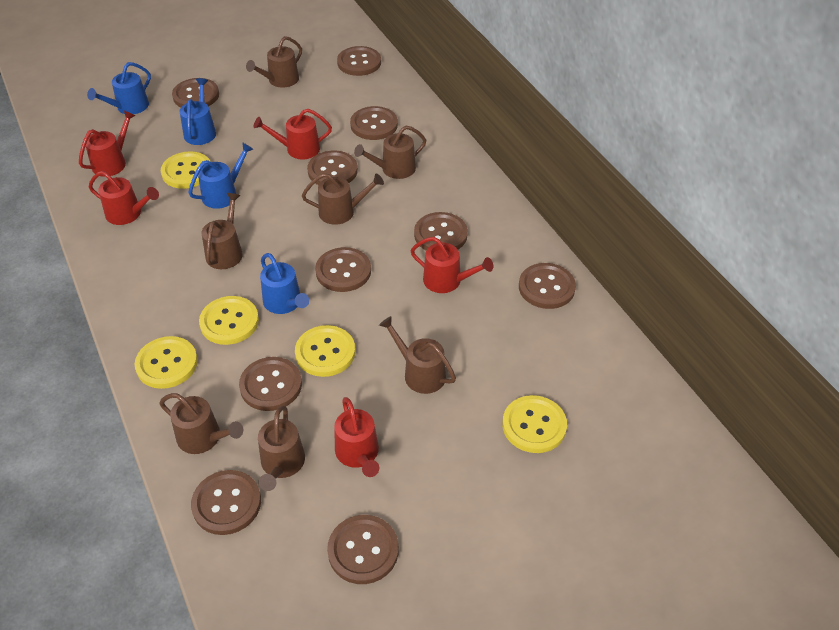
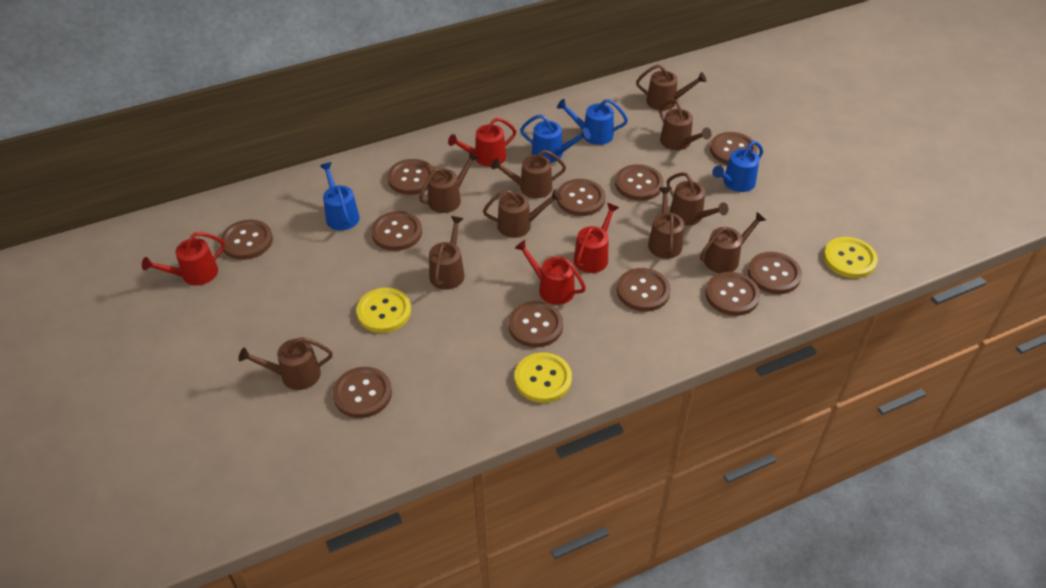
brown button: [172,78,219,107] [191,470,261,535] [239,357,302,411] [307,151,358,185] [315,247,371,292] [327,515,399,584] [337,46,381,76] [350,106,398,140] [414,212,468,250] [519,263,576,309] = 10 -> [220,219,273,260] [333,367,392,418] [371,211,422,251] [387,159,434,195] [508,301,563,347] [557,179,605,216] [615,164,664,201] [617,268,671,312] [706,272,760,316] [710,132,757,165] [748,252,802,294] = 11
brown watering can: [159,393,243,454] [202,193,243,269] [246,36,302,88] [258,405,305,491] [302,173,384,225] [354,126,426,179] [379,316,456,394] = 7 -> [238,337,333,390] [419,151,479,213] [429,216,465,290] [483,189,561,238] [491,150,566,198] [636,65,707,111] [648,187,684,259] [659,100,712,150] [667,172,729,226] [700,212,766,273] = 10
red watering can: [79,110,136,177] [89,171,159,225] [253,109,332,159] [334,397,379,477] [410,237,493,293] = 5 -> [142,232,225,285] [448,118,516,167] [515,240,586,305] [574,203,619,273] = 4
yellow button: [135,336,198,389] [161,151,211,189] [199,296,259,345] [295,325,355,377] [502,395,567,453] = 5 -> [356,288,411,333] [514,352,572,403] [823,237,878,278] = 3

